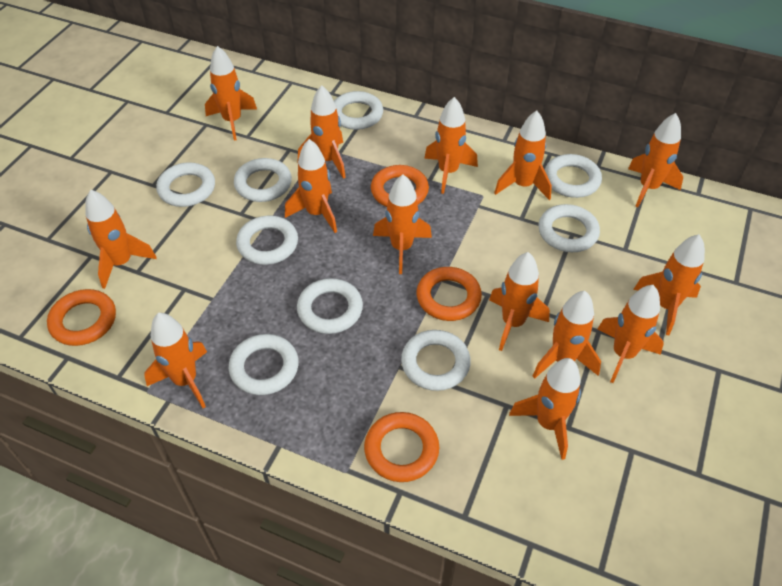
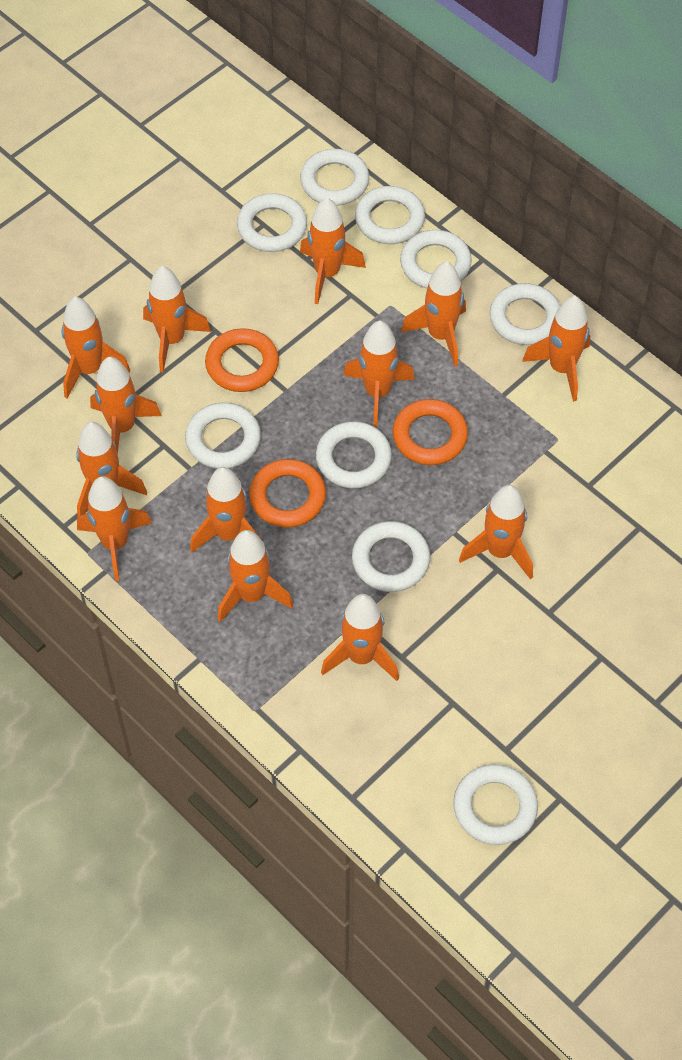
orange ring: [47,289,116,346] [364,412,439,482] [371,165,429,207] [417,267,482,321] = 4 -> [205,328,279,392] [249,459,326,528] [393,399,468,465] = 3
orange rocket: [85,190,157,289] [144,313,207,408] [205,46,257,141] [285,139,337,233] [298,85,346,179] [373,175,432,274] [424,97,478,194] [489,252,550,351] [494,111,552,200] [509,358,581,460] [533,291,601,379] [597,285,664,383] [628,113,683,208] [633,234,705,335] = 14 -> [62,297,130,398] [76,422,147,517] [77,476,152,581] [90,357,162,454] [143,266,211,372] [190,467,261,553] [218,530,293,622] [300,198,366,304] [321,594,399,681] [343,321,415,427] [401,261,466,367] [459,485,533,580] [522,296,590,402] = 13

